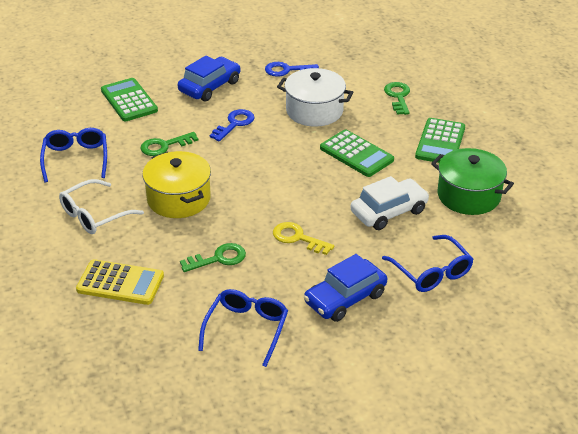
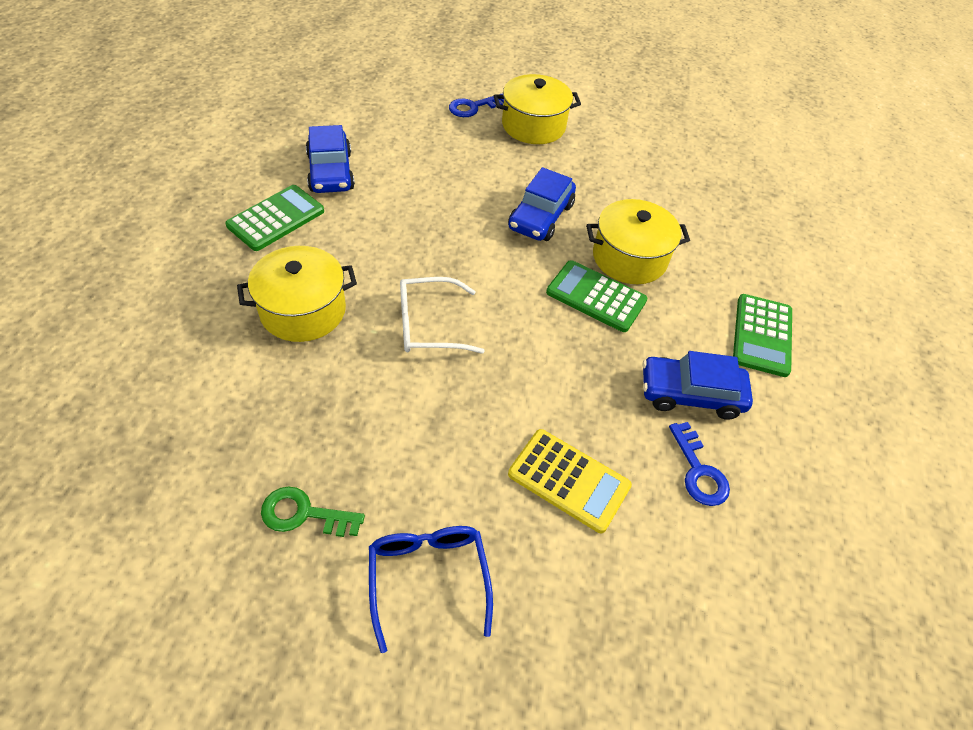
blue car: [178,56,240,101] [304,254,387,322] = 2 -> [306,125,355,193] [508,167,576,241] [642,351,753,420] = 3
blue glasses: [40,128,107,183] [198,289,288,367] [382,235,473,292] = 3 -> [369,526,493,653] = 1
green key: [140,132,198,156] [180,243,246,272] [384,82,410,115] = 3 -> [261,486,365,537] = 1
green pot: [431,148,514,215] = 1 -> none = 0
white car: [351,176,429,230] = 1 -> none = 0
white pot: [277,68,353,127] = 1 -> none = 0
yellow key: [273,222,334,255] = 1 -> none = 0
yellow pot: [142,151,211,218] = 1 -> [237,246,357,342] [494,74,581,144] [586,199,690,284] = 3

